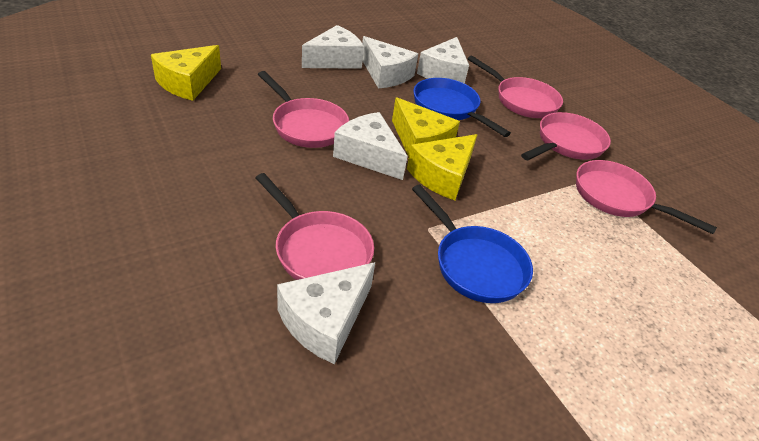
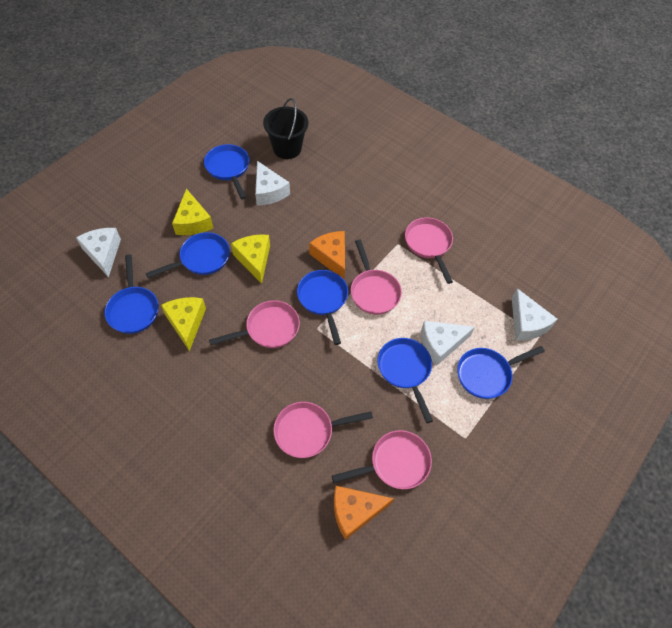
black bucket: none = 0 -> [263,98,308,159] = 1
blue pan: [412,185,533,303] [413,78,511,137] = 2 -> [104,254,159,334] [146,232,230,278] [204,144,249,199] [297,270,348,345] [377,338,433,423] [457,346,545,399] = 6
orange cheese: none = 0 -> [309,231,345,279] [334,486,394,540] = 2
white cheese: [277,262,375,364] [302,25,364,69] [333,112,407,180] [362,36,418,88] [417,37,469,84] = 5 -> [76,228,121,277] [255,161,290,206] [421,321,475,366] [512,288,557,341] = 4

